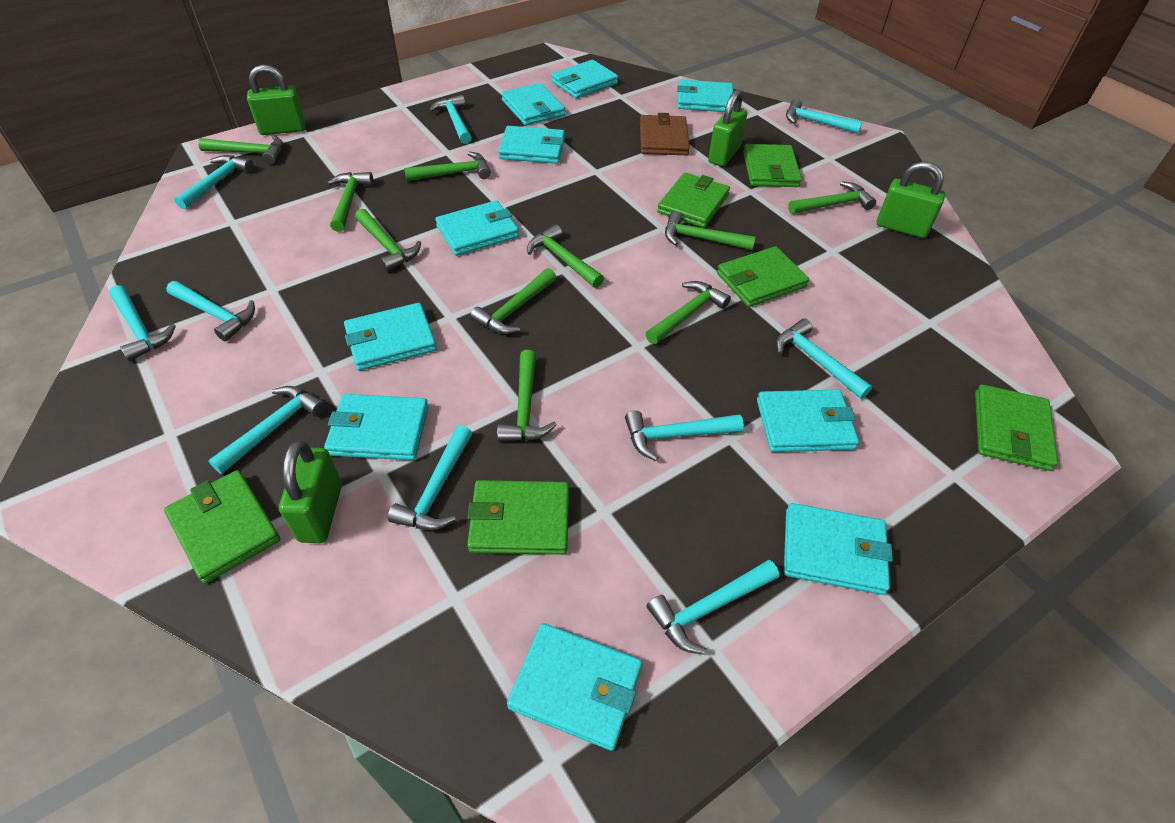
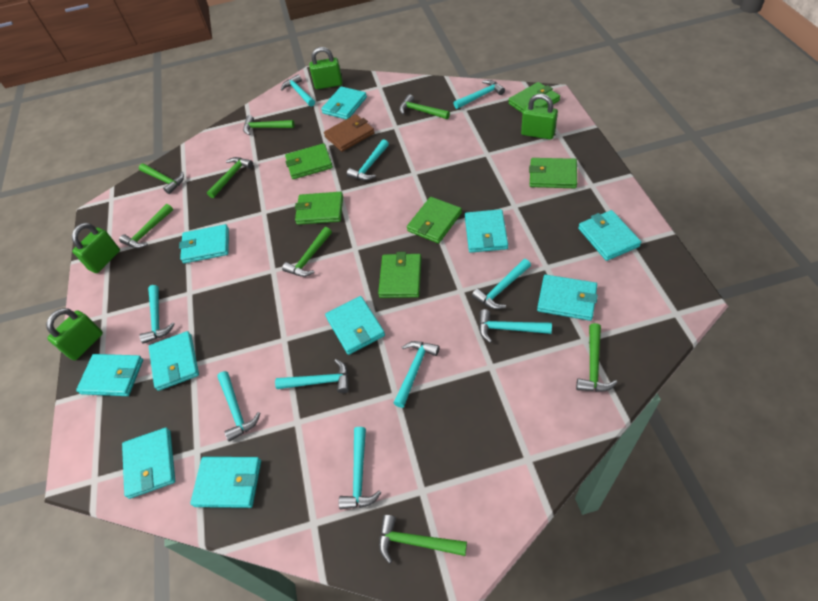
green hammer: [198,135,283,164] [327,172,373,232] [355,209,421,272] [404,152,491,181] [470,268,556,334] [497,350,557,442] [527,224,604,288] [646,281,731,344] [665,211,756,250] [788,181,876,214] = 10 -> [119,204,173,248] [139,164,184,194] [207,157,253,198] [243,115,294,135] [282,227,332,277] [379,515,467,564] [399,94,450,119] [576,323,618,392] = 8

